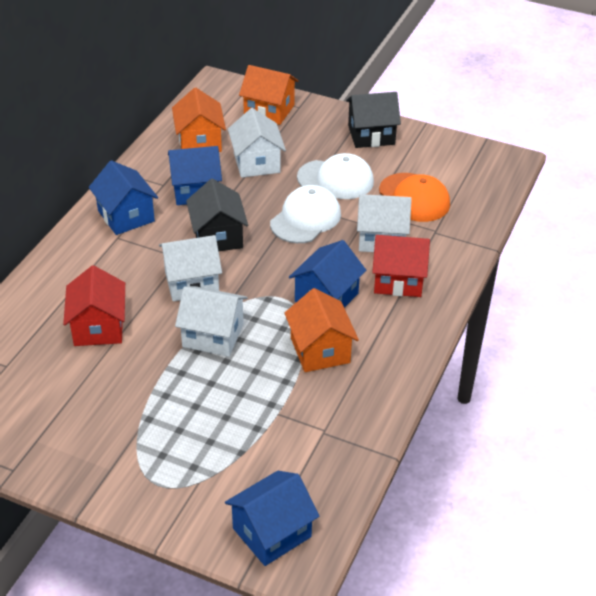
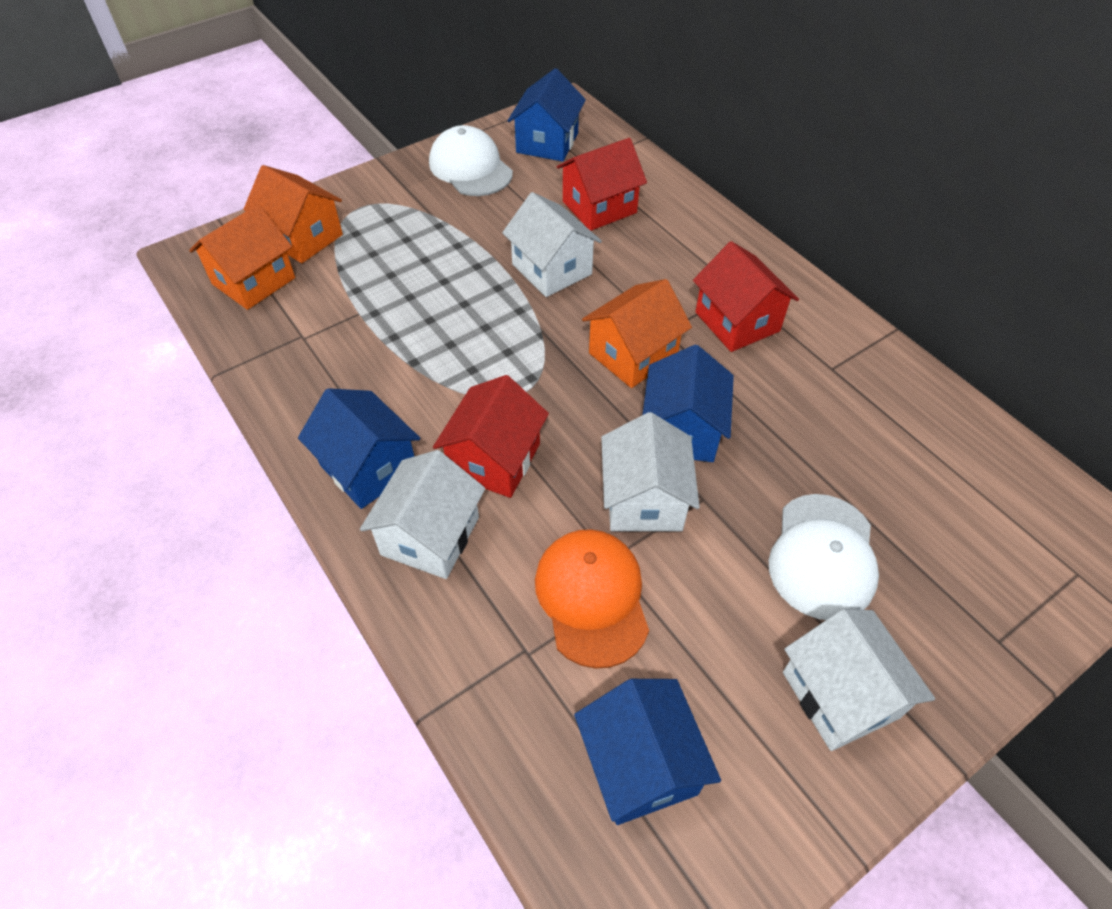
black house: [186,179,248,251] [346,92,401,148] = 2 -> none = 0
red house: [63,265,125,346] [372,235,430,297] = 2 -> [433,375,549,498] [556,138,647,231] [693,241,799,352] = 3

